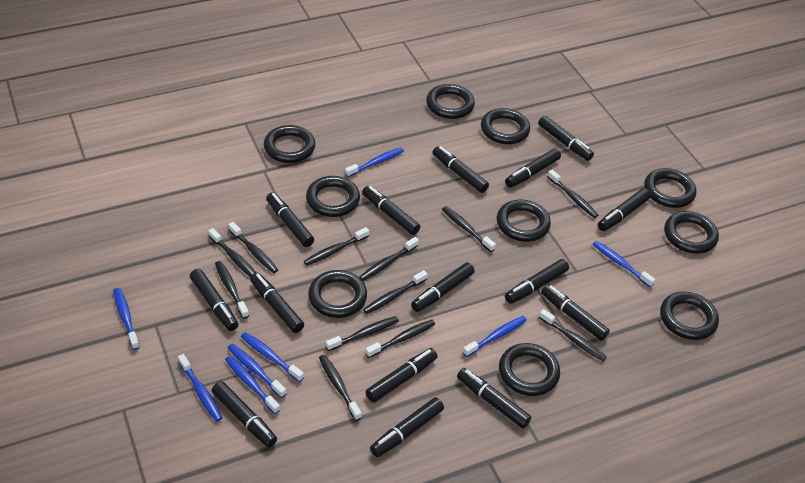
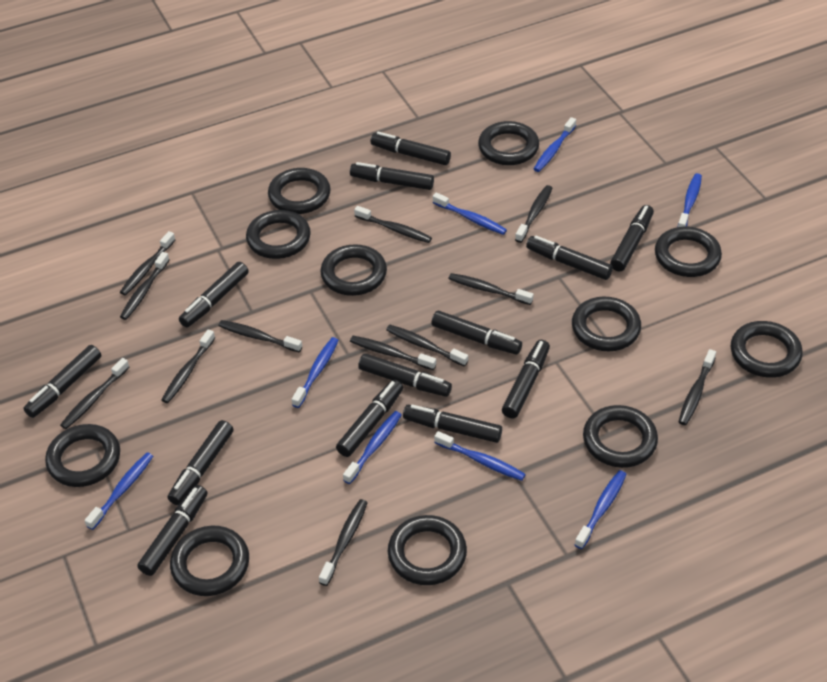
black marker: [190,269,238,331] [212,381,277,447] [250,273,304,333] [266,192,314,247] [362,186,420,235] [365,348,438,403] [370,397,444,457] [411,262,475,312] [432,146,489,193] [457,368,532,429] [505,148,561,188] [505,259,569,304] [538,116,594,161] [541,284,610,341] [598,188,651,231] = 15 -> [23,345,101,418] [137,485,208,576] [168,420,233,505] [179,262,249,328] [336,380,403,457] [350,162,434,190] [358,353,452,397] [371,132,451,165] [403,405,502,443] [431,310,522,355] [502,340,550,419] [526,236,613,280] [610,205,654,272] = 13
black ring: [264,125,315,163] [306,176,360,217] [308,270,367,318] [426,84,475,119] [481,108,530,144] [497,200,551,242] [499,343,560,396] [644,168,696,208] [660,292,719,340] [664,211,719,254] = 10 -> [45,424,120,487] [170,526,249,596] [246,210,311,259] [268,168,331,214] [320,244,387,296] [388,515,467,585] [478,121,539,165] [572,296,641,351] [583,405,658,468] [655,227,722,277] [731,321,803,378] = 11

